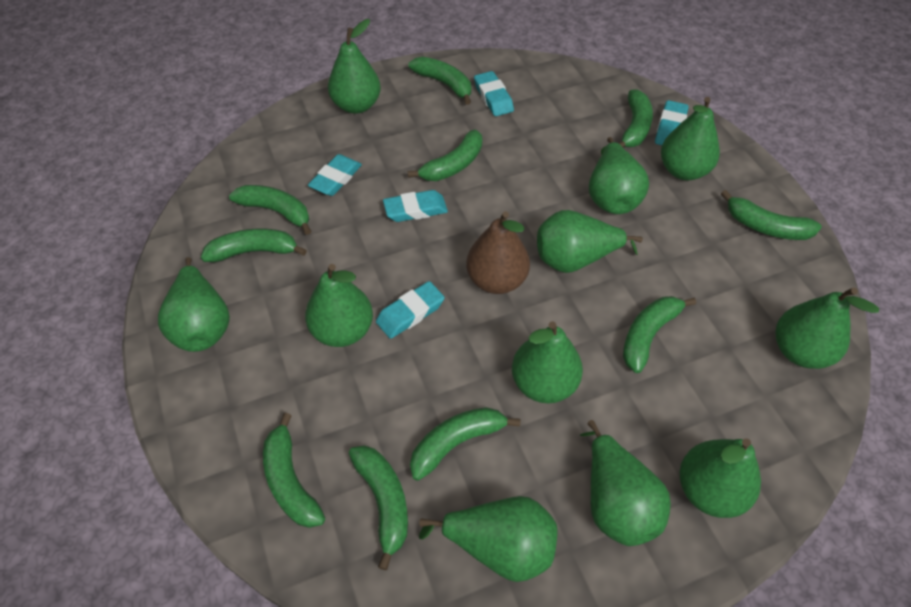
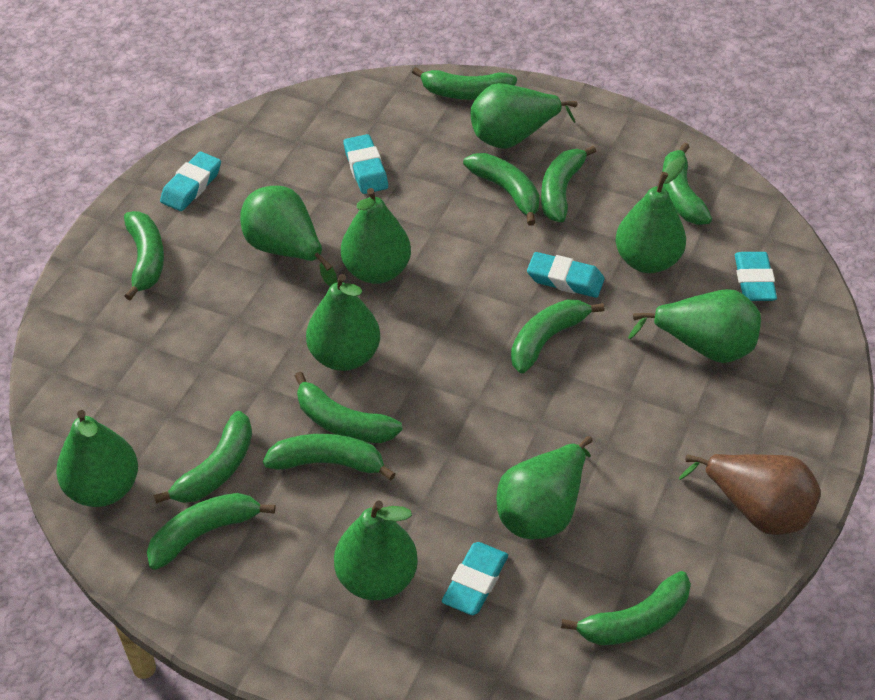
green banana: [201,228,307,262] [229,185,311,235] [263,413,325,528] [349,445,408,570] [408,57,471,105] [408,129,482,181] [410,407,521,481] [619,89,653,147] [623,296,696,373] [721,190,822,240] = 10 -> [124,211,164,301] [147,493,275,570] [154,411,252,504] [263,434,395,480] [295,371,402,443] [412,67,517,100] [463,153,540,226] [511,299,604,373] [541,145,596,223] [561,571,691,645] [662,143,712,225] = 11
green pear: [158,257,230,352] [305,264,373,347] [328,19,381,114] [419,496,558,582] [512,321,583,403] [537,210,643,273] [580,420,671,546] [589,137,649,214] [661,97,720,180] [680,438,761,518] [776,287,879,369] = 11 -> [56,410,138,507] [240,186,337,287] [306,274,380,371] [334,501,418,600] [341,188,411,284] [471,83,577,149] [496,436,592,539] [615,157,686,273] [628,289,761,363] = 9

